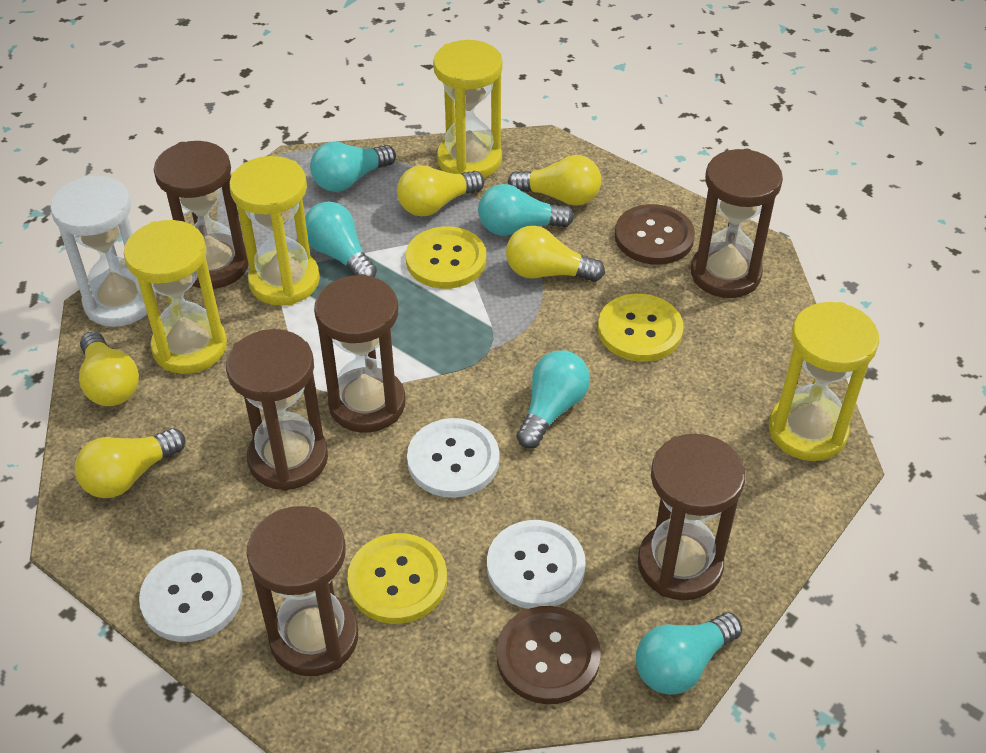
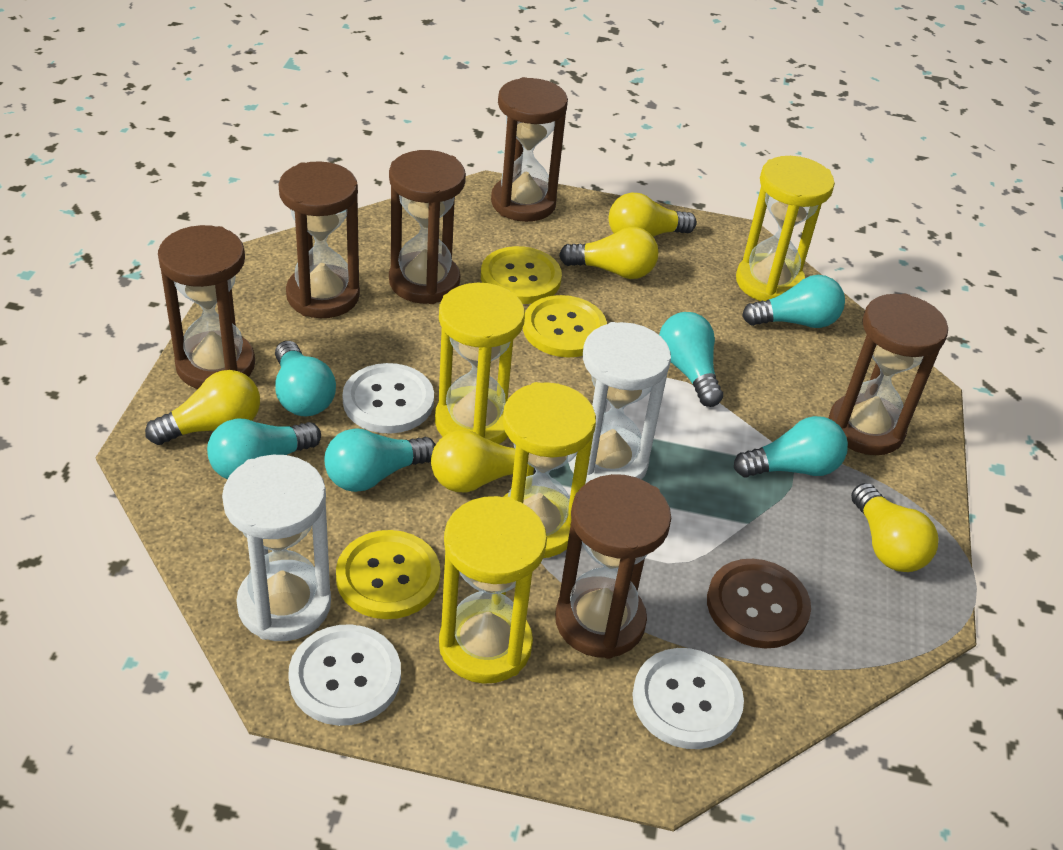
brown button: [497,606,601,704] [615,204,695,265] = 2 -> [707,559,811,649] = 1
turquoise light bulb: [305,202,377,278] [310,142,396,192] [478,184,574,236] [517,350,590,449] [636,612,742,695] = 5 -> [207,418,321,479] [275,341,336,416] [325,428,436,492] [659,312,723,407] [734,416,848,478] [742,275,845,328] = 6
white hourglass: [50,175,156,327] = 1 -> [222,455,331,641] [568,322,671,484] = 2

